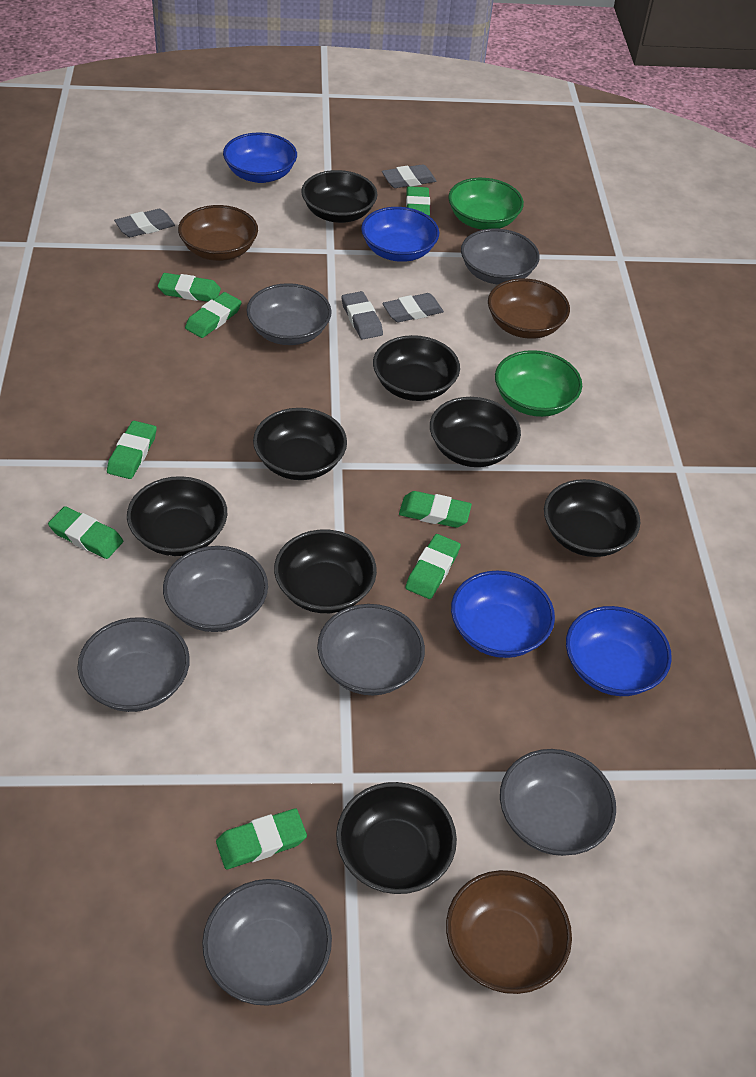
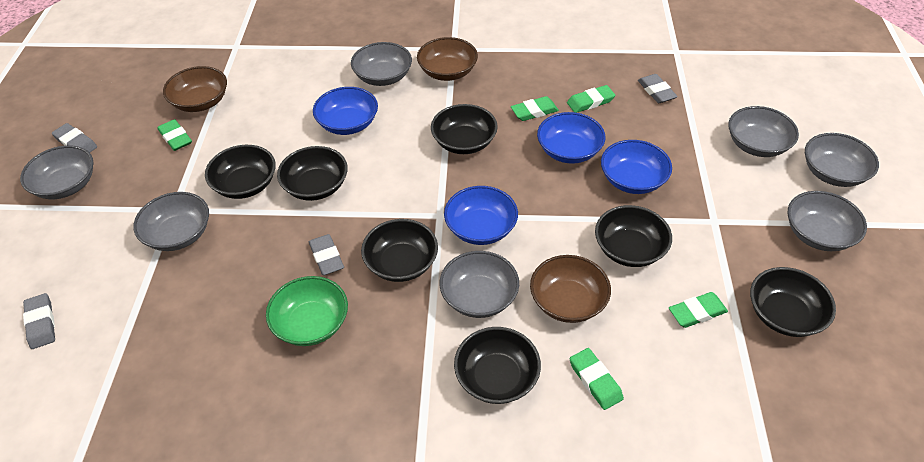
black bowl: [127,476,227,556] [253,408,347,480] [274,530,377,613] [301,170,378,223] [336,782,457,894] [373,335,460,401] [430,397,521,467] [544,479,641,557] = 8 -> [205,145,276,199] [277,146,348,201] [361,219,438,282] [431,104,498,154] [454,327,541,404] [595,205,672,267] [750,267,836,337] = 7
green bowl: [448,178,524,230] [495,350,582,417] = 2 -> [266,276,348,346] = 1
green eraser: [48,506,123,559] [107,421,157,479] [158,273,221,302] [185,292,242,338] [216,808,307,869] [399,491,472,528] [405,534,461,599] [406,186,430,216] = 8 -> [158,119,192,151] [511,96,559,121] [567,85,615,113] [570,348,624,410] [669,292,728,328] = 5

